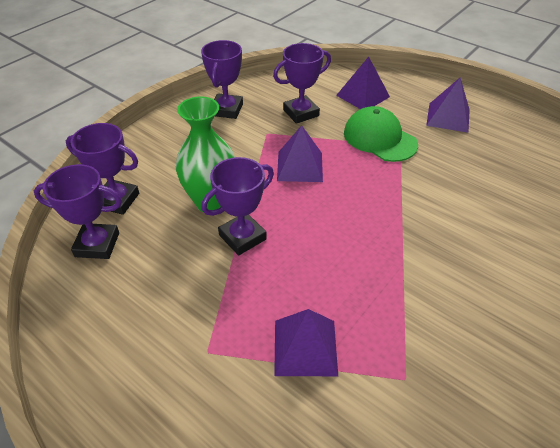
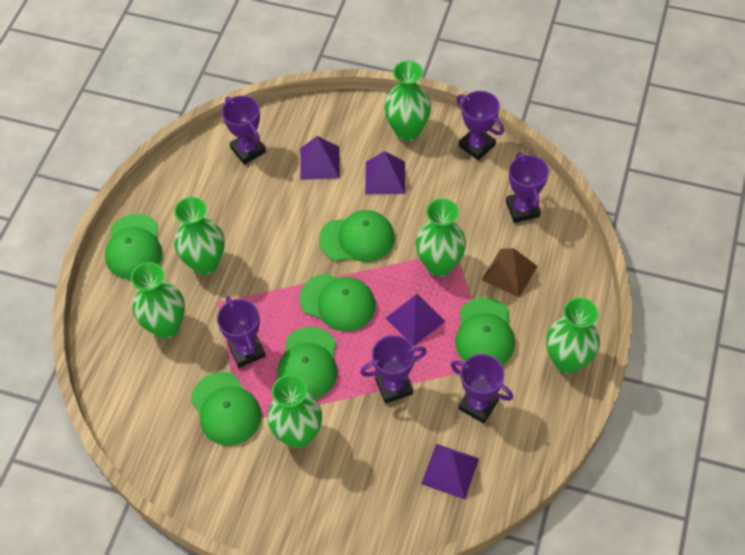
brown pyramid: none = 0 -> [482,248,537,297] = 1
green cap: [344,106,418,162] = 1 -> [105,214,162,279] [191,372,262,446] [277,326,337,399] [300,273,376,332] [319,210,394,262] [455,297,515,365] = 6
green vase: [176,96,235,212] = 1 -> [131,262,185,339] [174,197,225,275] [267,375,322,448] [384,60,431,141] [416,198,466,277] [546,297,600,374] = 6
purple trophy: [34,164,122,259] [66,123,139,215] [201,40,243,119] [201,157,274,256] [273,43,331,124] = 5 -> [217,296,265,368] [222,96,266,165] [360,335,427,404] [451,354,513,423] [456,91,504,160] [506,152,549,223] = 6

